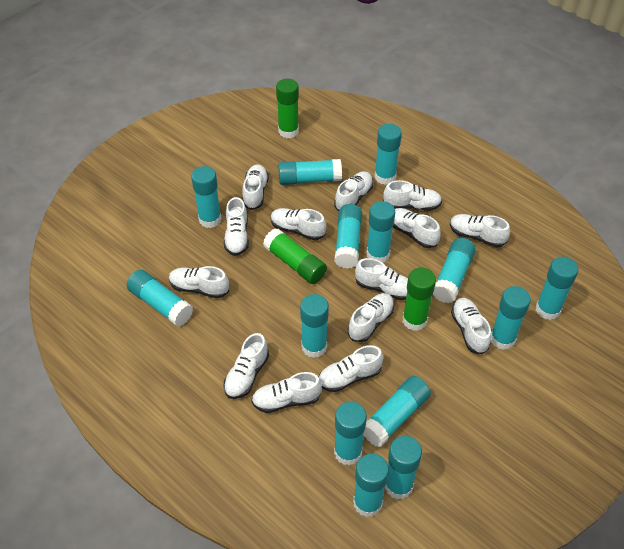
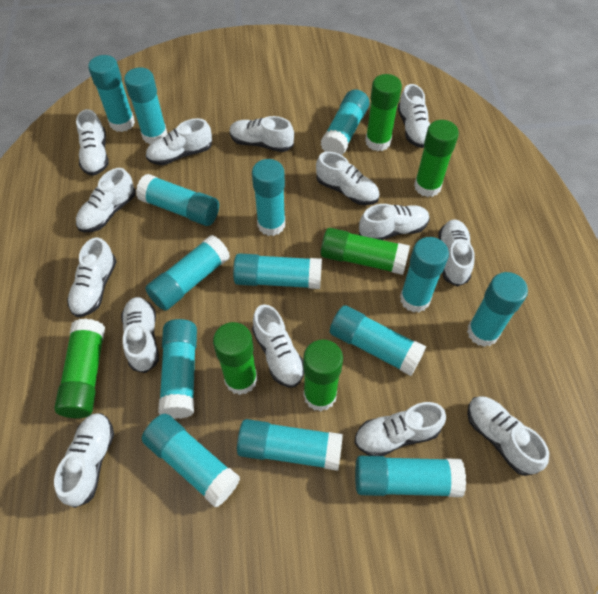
green glue stick: [263,228,327,284] [276,79,299,138] [403,267,436,331] = 3 -> [54,318,105,418] [213,322,257,395] [303,339,343,411] [321,228,410,275] [365,74,402,151] [414,120,459,197] = 6

